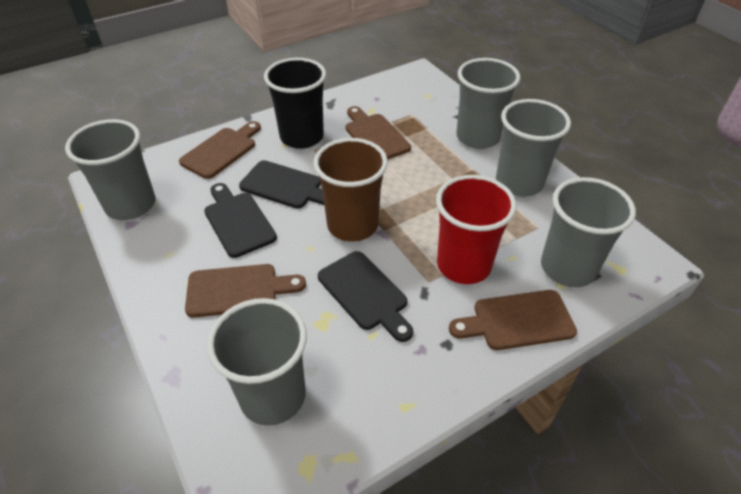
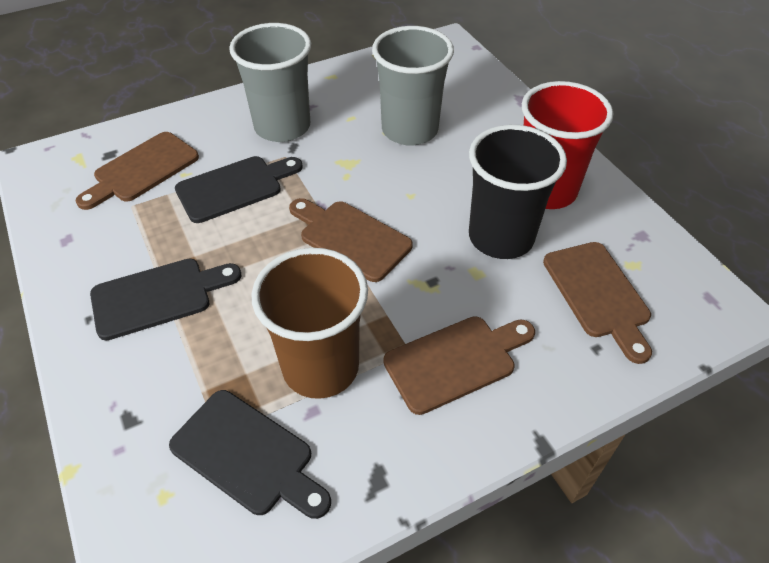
grey cup: [65,119,155,220] [207,298,307,426] [456,58,520,149] [496,99,571,196] [541,177,636,287] = 5 -> [229,23,311,142] [372,26,454,146] = 2

